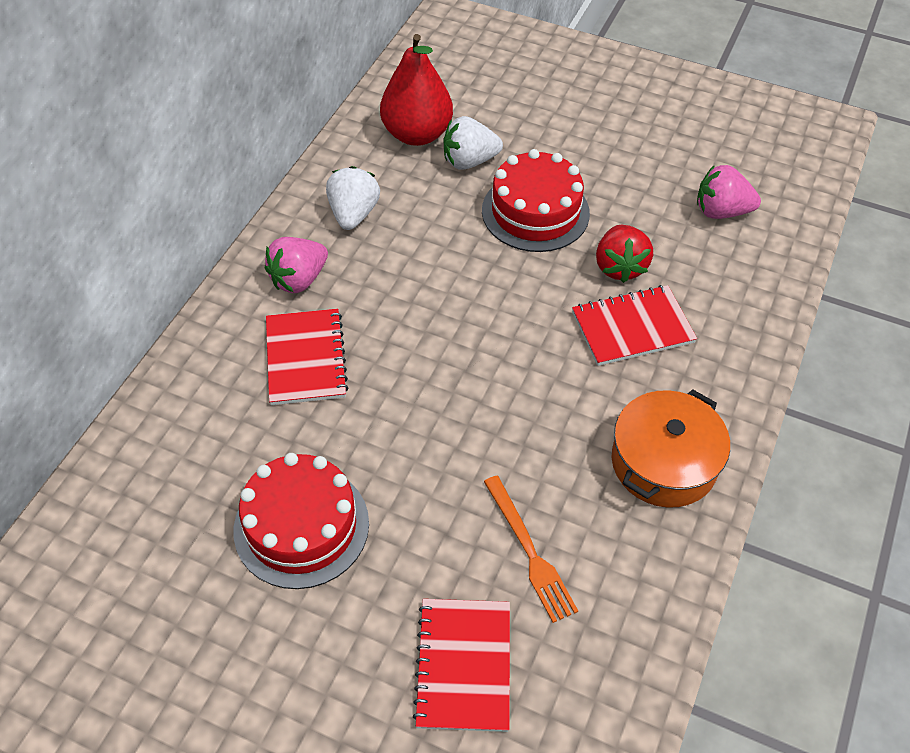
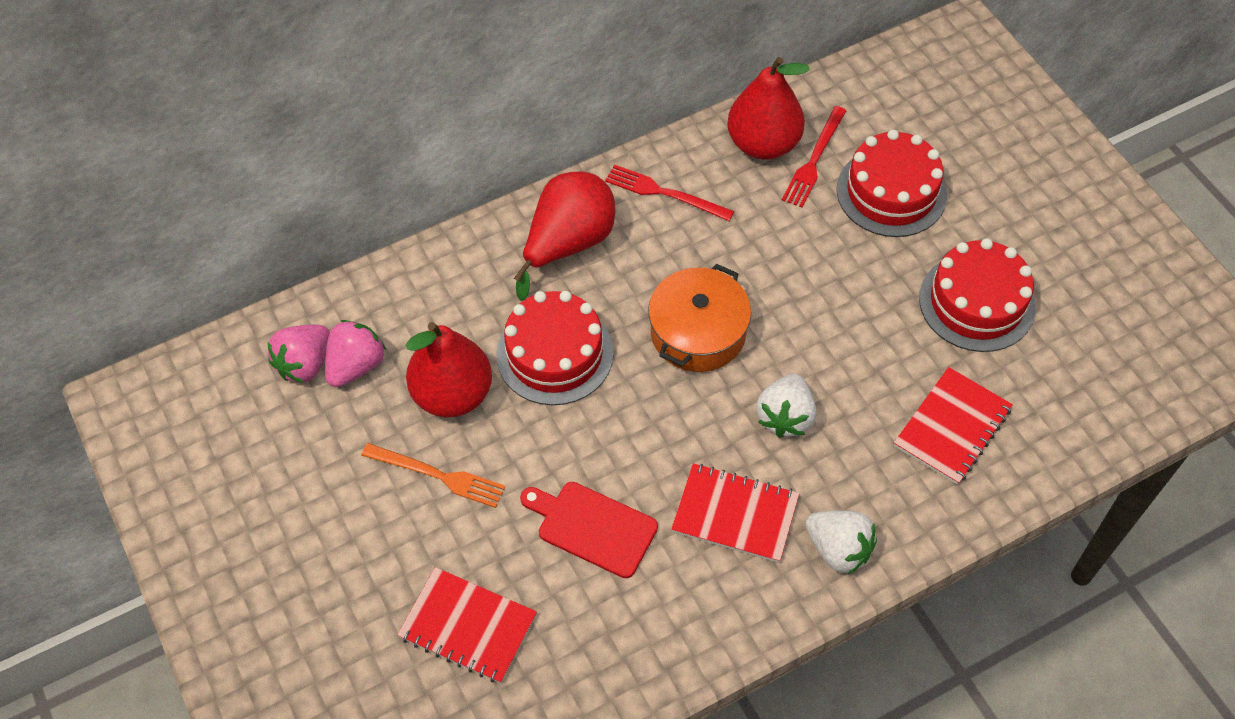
red cake: [234,453,369,589] [482,149,590,252] = 2 -> [497,291,614,405] [837,130,947,237] [919,238,1036,352] = 3
red cutting board: none = 0 -> [520,482,658,578] = 1
red fork: none = 0 -> [605,165,734,221] [782,106,846,208] = 2
red pear: [380,34,453,146] = 1 -> [406,322,492,417] [514,172,615,301] [727,57,810,160] = 3
red strawberry: [596,225,653,283] = 1 -> none = 0

